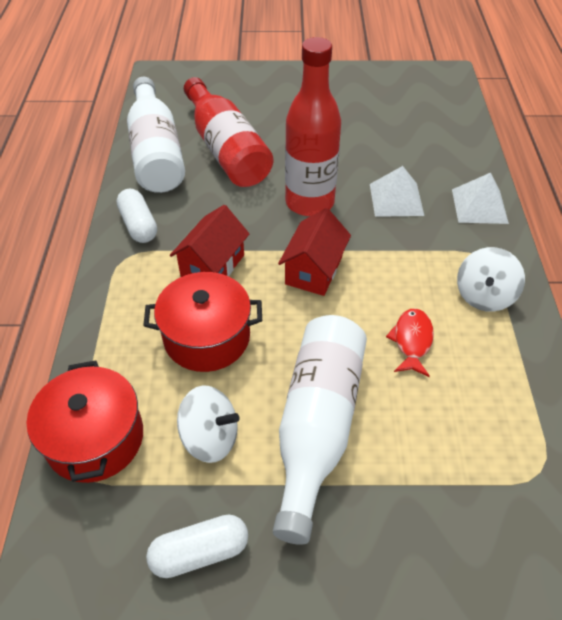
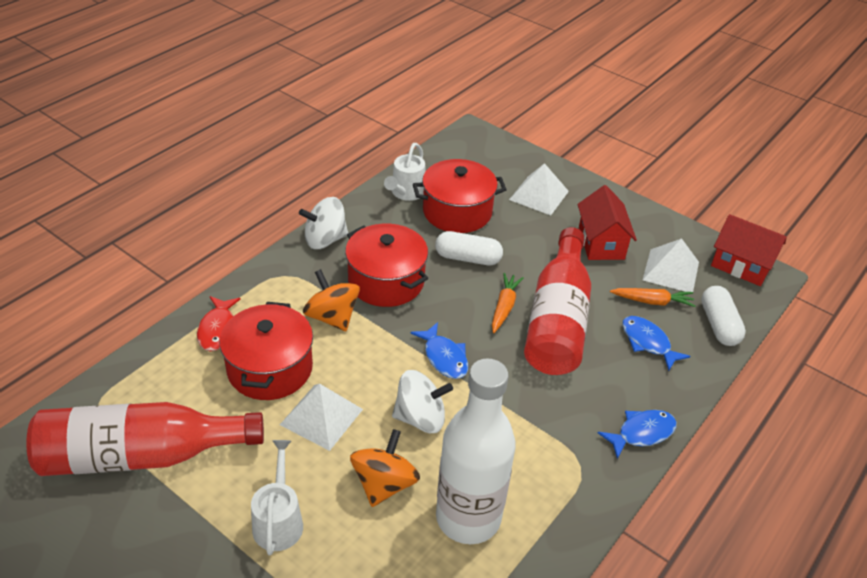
blue fish: none = 0 -> [410,322,468,379] [598,410,677,459] [622,316,690,371] = 3
orange carrot: none = 0 -> [492,273,524,333] [610,288,695,307] = 2
orange spinning top: none = 0 -> [303,269,360,331] [350,429,420,507] = 2
red pot: [26,360,143,483] [143,272,262,372] = 2 -> [219,302,313,400] [345,224,428,307] [413,159,507,233] = 3
white bottle: [127,77,185,193] [273,315,367,545] = 2 -> [436,358,516,544] = 1
white pyramid: [370,166,424,217] [452,173,509,224] = 2 -> [280,384,363,451] [509,163,569,215] [643,238,699,292] = 3
white watering can: none = 0 -> [251,440,303,555] [384,143,426,201] = 2

